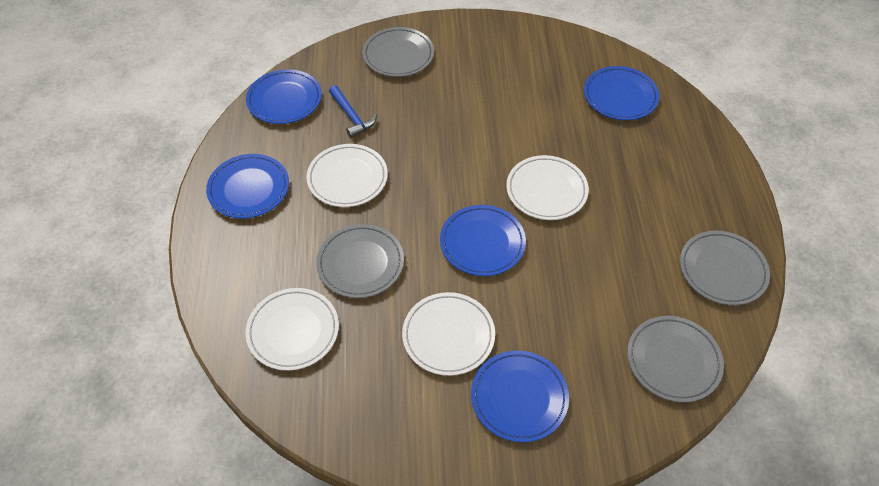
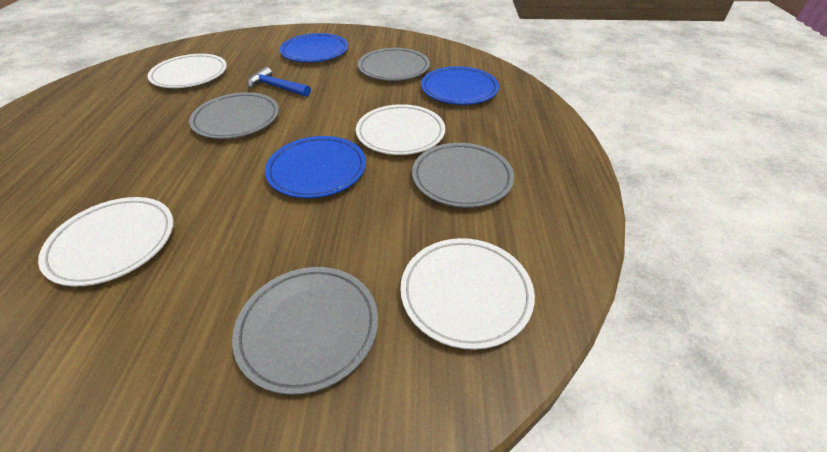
blue plate: [206,154,289,219] [246,69,322,124] [440,205,526,276] [471,351,569,442] [584,66,659,120] = 5 -> [265,136,366,198] [280,33,348,62] [421,66,499,105] = 3

